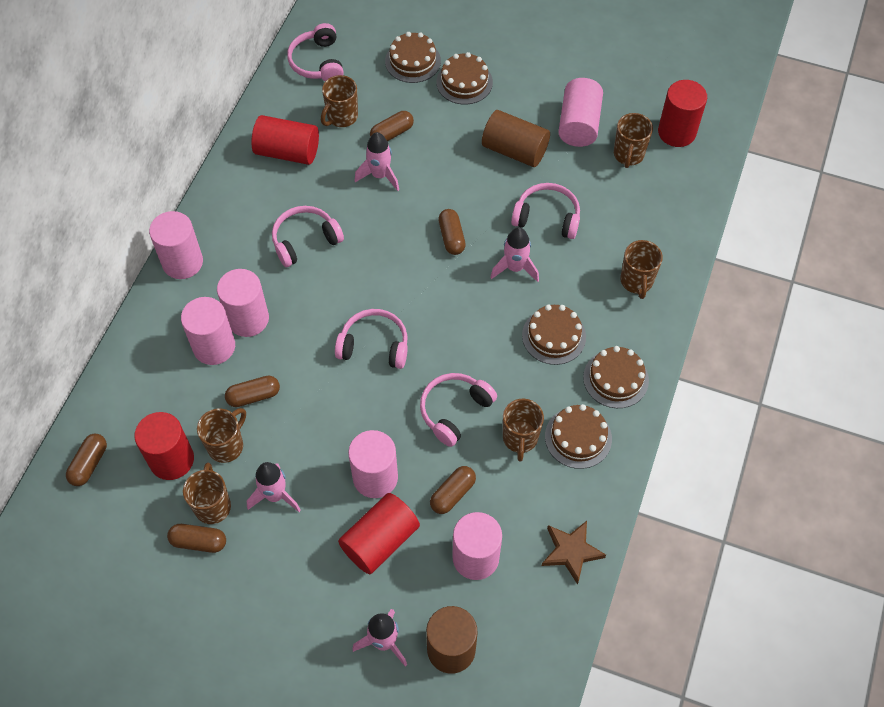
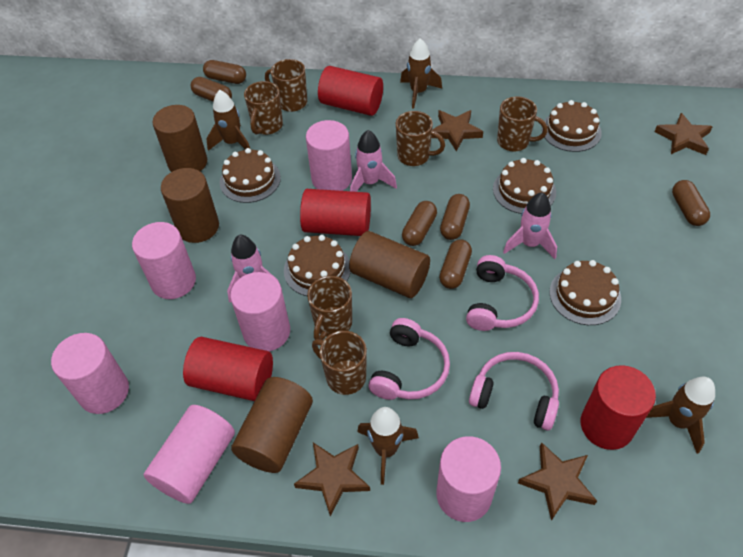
brown cylinder: [426,606,477,674] [482,110,550,167] = 2 -> [152,105,207,172] [161,168,219,243] [231,377,313,473] [349,231,430,298] = 4
brown rocket: none = 0 -> [206,90,250,151] [357,407,419,485] [400,38,442,109] [646,377,715,454] = 4
brown star: [542,521,606,584] = 1 -> [294,443,370,517] [431,110,483,152] [518,442,597,521] [655,113,713,155] = 4
pink headphones: [272,206,344,267] [287,23,344,81] [335,309,408,369] [420,373,497,447] [511,183,580,239] = 5 -> [368,318,450,400] [466,255,539,331] [469,352,559,430] = 3
pink rocket: [247,462,301,512] [352,609,407,666] [354,132,399,191] [490,227,539,282] = 4 -> [227,235,282,303] [350,130,397,192] [503,192,557,259] = 3

